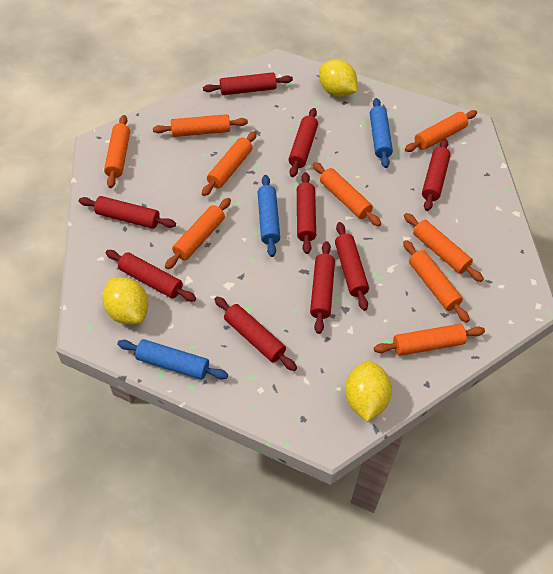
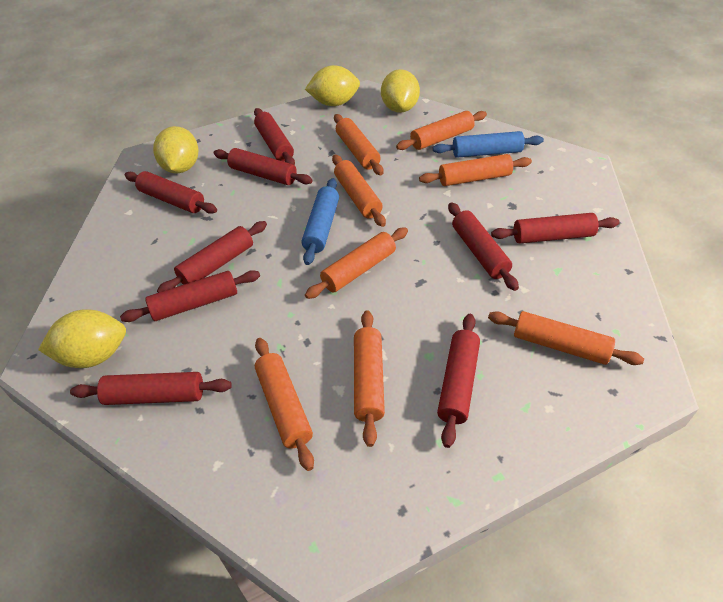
blue rolling pin: [117,339,228,380] [258,175,280,257] [370,98,393,168] = 3 -> [301,178,339,265] [433,131,544,158] = 2
orange rolling pin: [104,115,130,188] [153,114,248,137] [165,198,231,269] [202,131,257,196] [313,162,381,226] [374,324,485,356] [403,240,470,323] [404,213,484,282] [405,110,477,152] = 9 -> [255,338,314,471] [305,227,408,299] [332,155,386,227] [334,114,383,175] [354,310,385,447] [396,111,487,150] [419,154,532,186] [488,311,644,365] = 8
yellow lemon: [102,277,148,325] [319,59,357,97] [345,361,392,422] = 3 -> [38,309,126,368] [153,126,199,173] [305,65,360,106] [381,69,420,113] = 4

